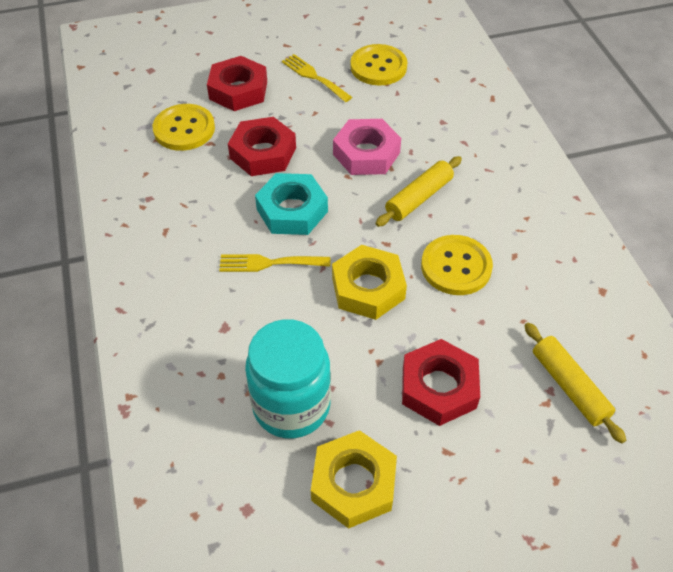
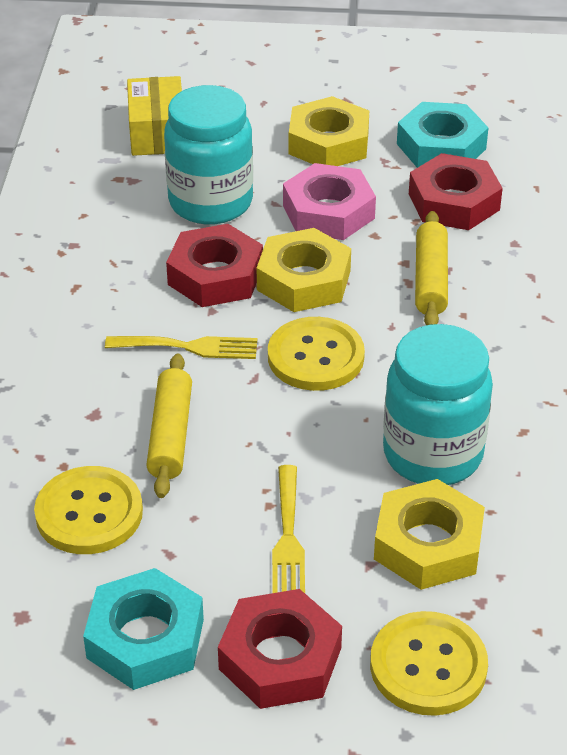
turquoise jar: [245,319,331,438] = 1 -> [164,85,253,225] [383,324,493,485] = 2
turquoise nut: [255,173,328,235] = 1 -> [83,568,204,690] [397,102,489,168] = 2
yellow box: none = 0 -> [127,76,182,156] = 1
yellow nut: [311,430,397,529] [332,245,407,320] = 2 -> [257,228,351,312] [289,96,369,166] [374,479,485,590] = 3

